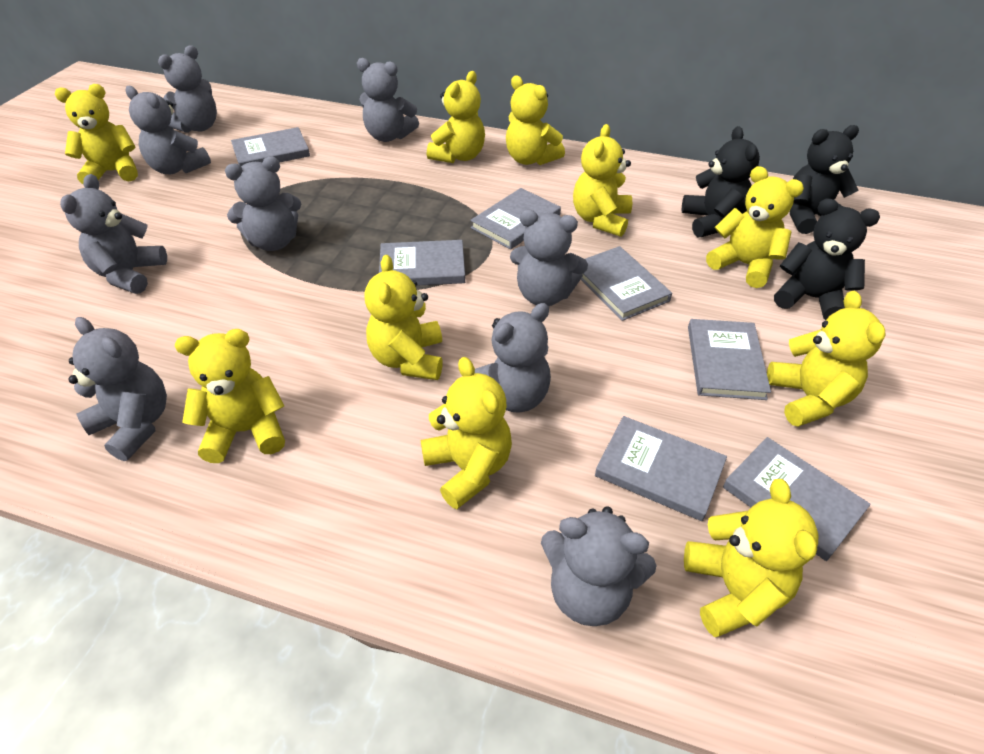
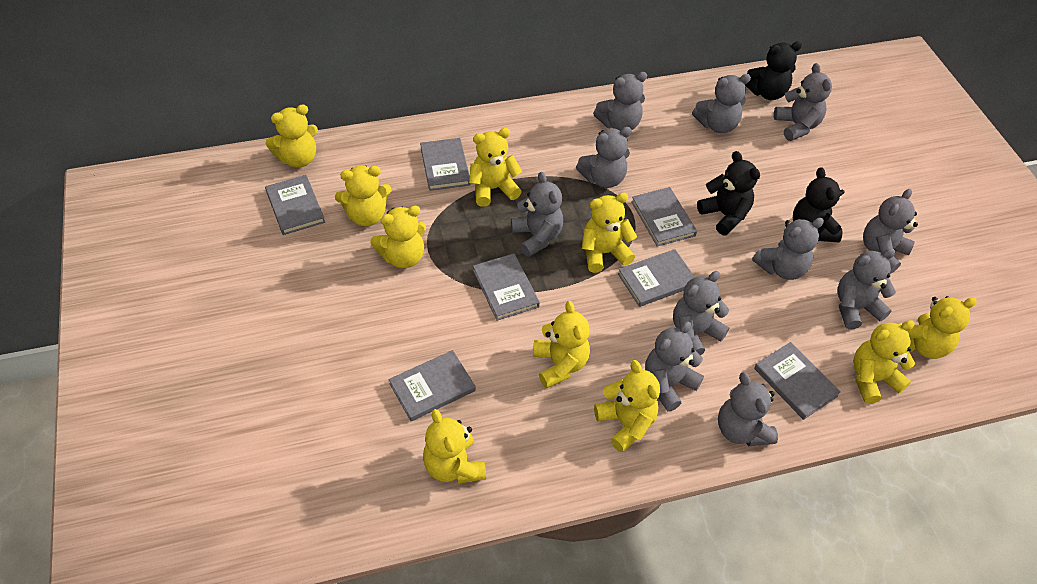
grey teddy bear: [60,174,167,294] [68,317,167,461] [125,86,211,174] [158,46,217,133] [225,157,301,251] [357,58,419,142] [475,303,551,413] [510,210,588,306] [541,506,657,626] = 9 -> [511,172,563,257] [576,127,632,188] [593,72,647,131] [645,322,704,411] [673,271,729,355] [692,74,751,133] [718,372,778,446] [752,218,824,280] [774,63,832,141] [837,248,896,329] [863,189,918,274] = 11

